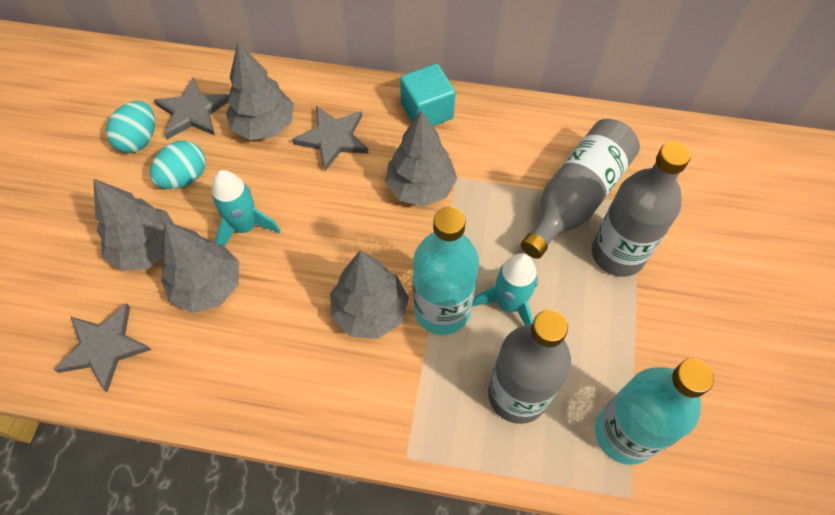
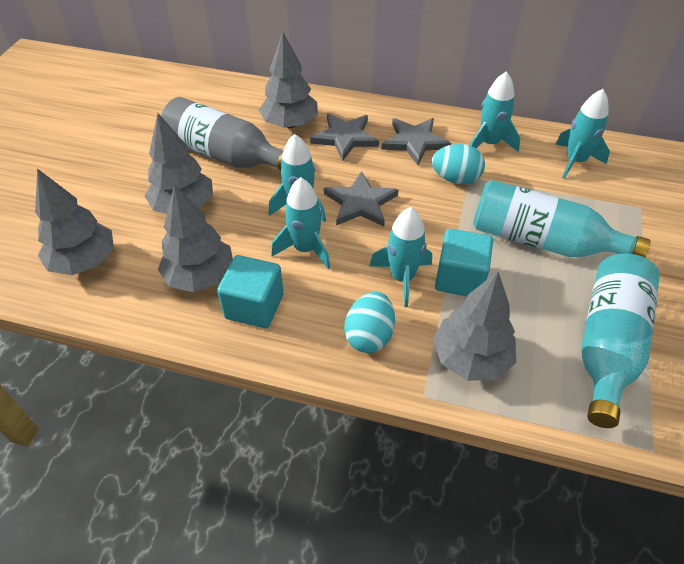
grey bottle: [488,310,571,424] [521,119,640,259] [592,141,691,277] = 3 -> [161,97,283,170] = 1
turquoise cube: [400,64,456,126] = 1 -> [217,255,284,328] [435,229,493,296] = 2
turquoise rocket: [212,170,281,246] [472,253,538,325] = 2 -> [268,134,326,222] [271,177,330,269] [370,207,432,307] [470,71,520,152] [556,89,610,179] = 5

